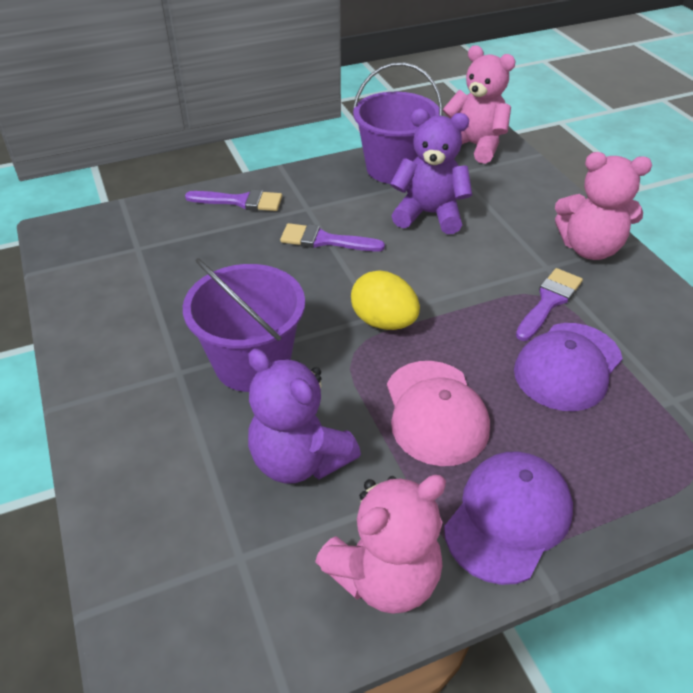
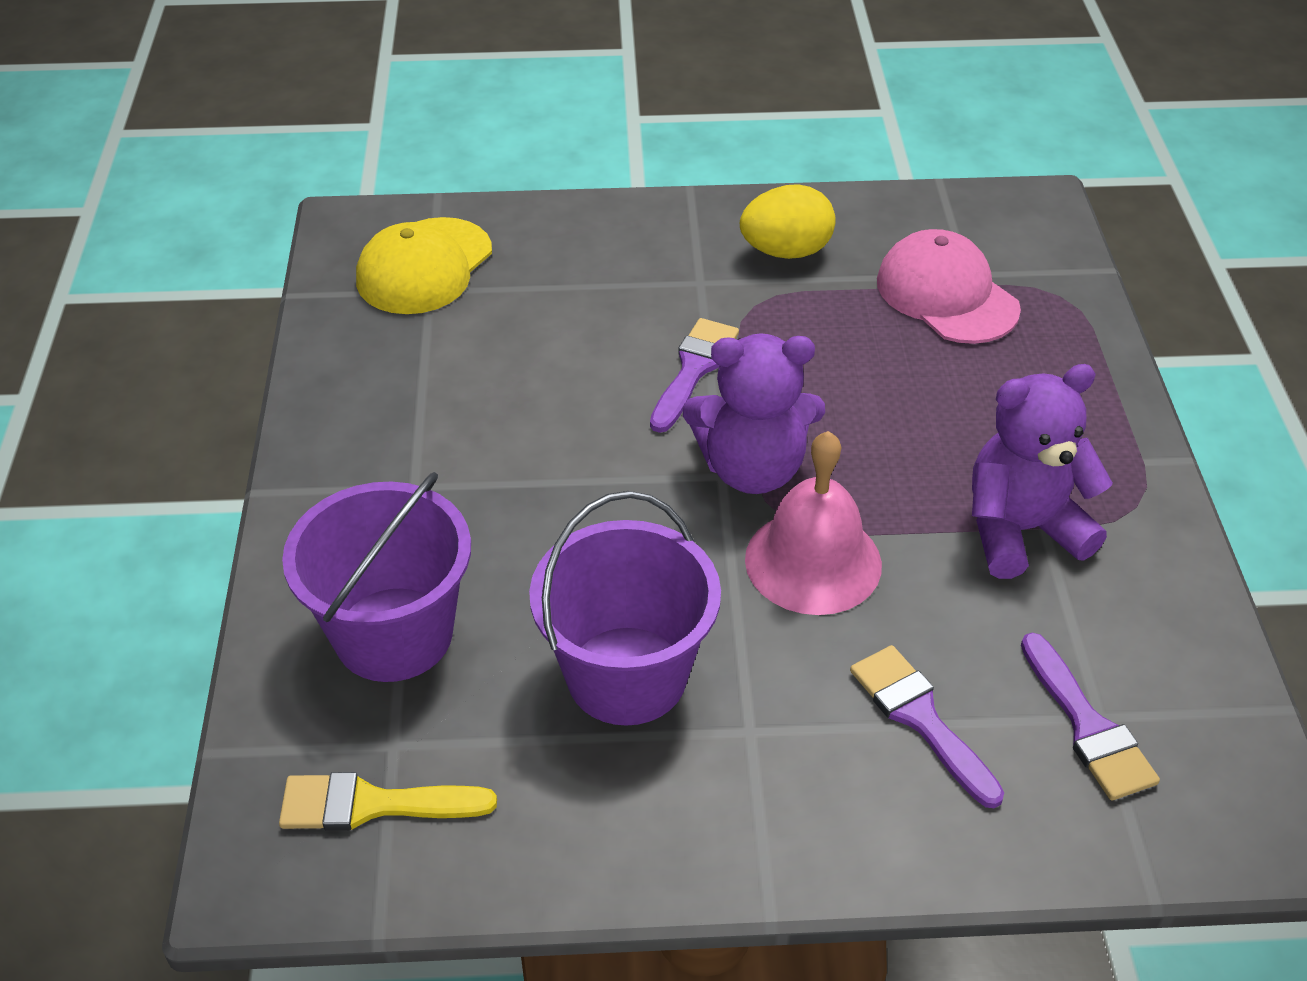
pink bell: none = 0 -> [745,431,882,615] = 1
pink teddy bear: [315,475,446,614] [443,45,516,164] [555,152,652,260] = 3 -> none = 0
purple cap: [444,452,573,585] [514,323,623,411] = 2 -> none = 0
yellow brush: none = 0 -> [279,772,497,831] = 1
yellow cap: none = 0 -> [356,217,492,314] = 1

